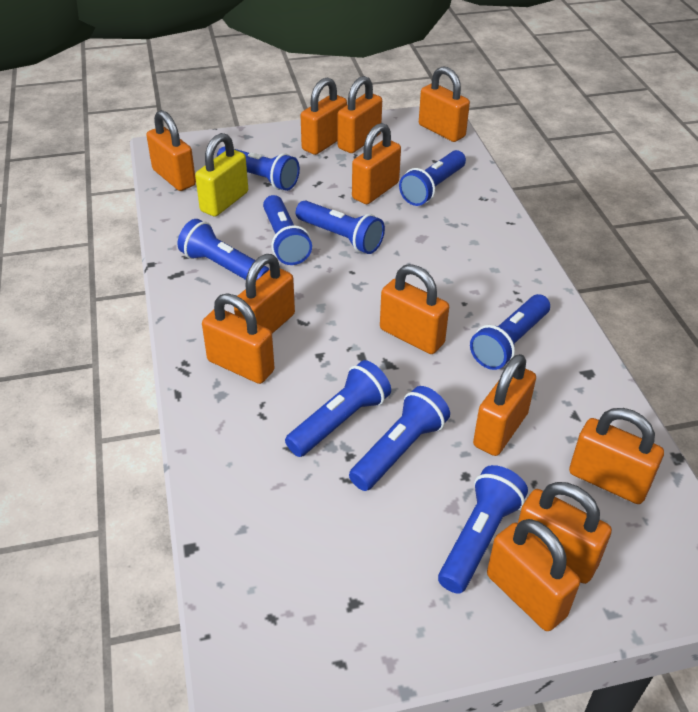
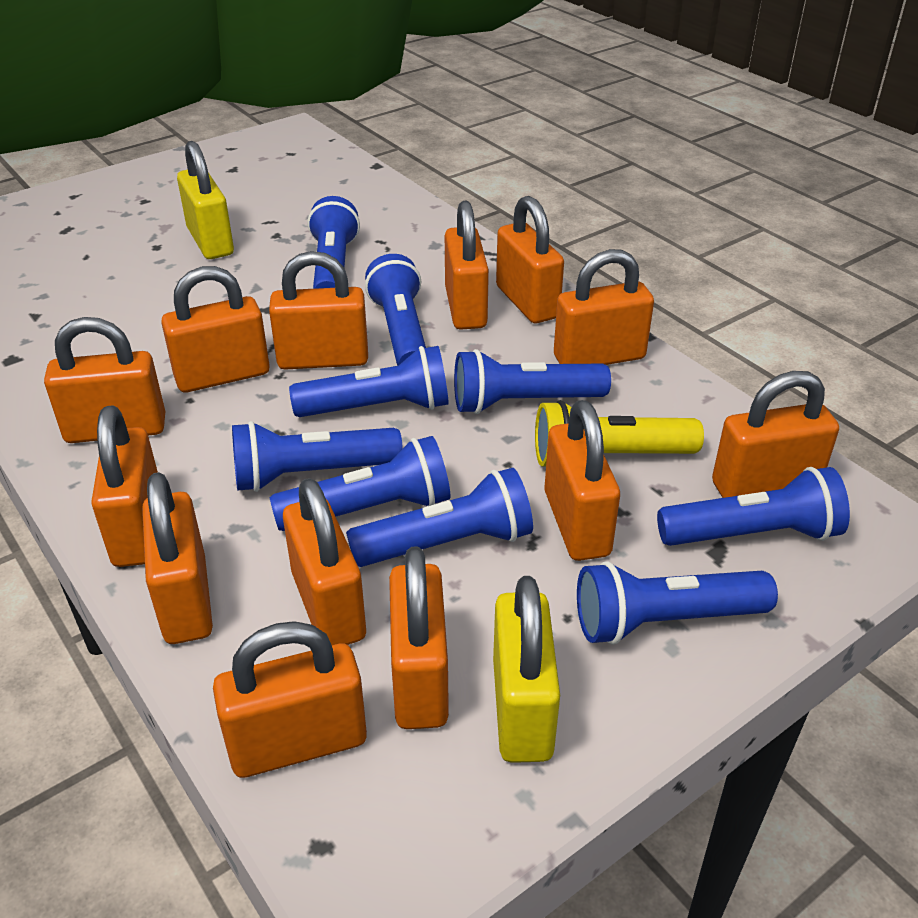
orange padlock: [146,110,196,191] [202,294,275,384] [234,254,295,333] [301,77,347,155] [338,76,382,153] [352,123,401,204] [380,264,449,354] [419,66,470,142] [473,354,536,456] [487,519,580,631] [518,482,612,584] [569,408,664,504] = 12 -> [44,317,165,443] [91,405,158,567] [142,472,213,644] [161,266,270,392] [213,621,367,778] [269,251,368,370] [283,478,366,645] [389,546,449,729] [445,201,489,330] [496,196,564,323] [544,400,620,561] [554,249,654,365] [712,371,839,498] = 13
yellow flashlight: none = 0 -> [535,400,704,466] = 1
yellow padlock: [195,133,248,217] = 1 -> [177,141,234,259] [493,576,560,763] = 2

